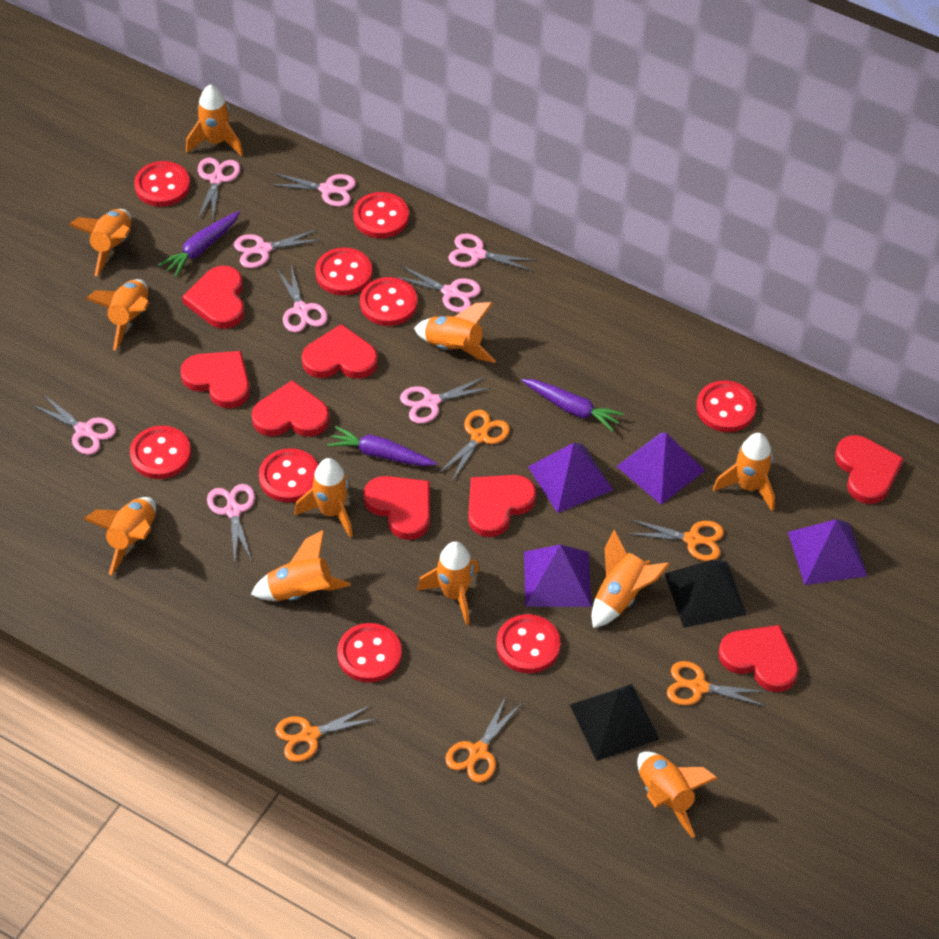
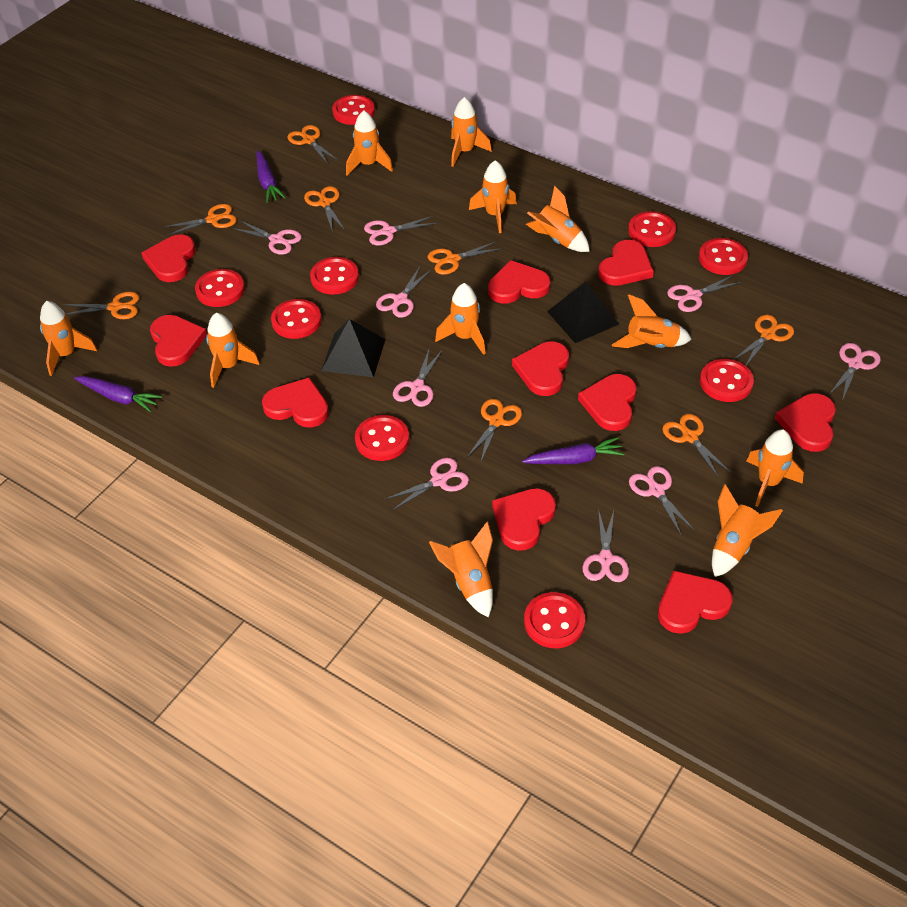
orange scissors: [275,705,377,762] [438,410,510,482] [445,696,522,783] [628,519,724,561] [667,661,768,706] = 5 -> [64,292,139,319] [165,204,237,236] [287,125,338,164] [304,186,345,233] [428,242,500,275] [467,399,522,461] [662,414,731,478] [733,314,794,366] = 8
purple pyramid: [524,544,591,607] [528,443,613,513] [616,433,705,505] [788,519,867,585] = 4 -> none = 0
red heart: [180,351,250,408] [182,266,245,329] [252,380,330,437] [302,324,378,379] [364,476,430,540] [468,475,536,537] [718,625,799,692] [835,435,904,504] = 8 -> [142,234,196,282] [150,315,207,367] [262,377,329,428] [488,260,551,304] [492,488,556,551] [512,341,569,396] [578,374,637,431] [598,240,654,286] [658,570,733,634] [775,393,836,452] = 10

